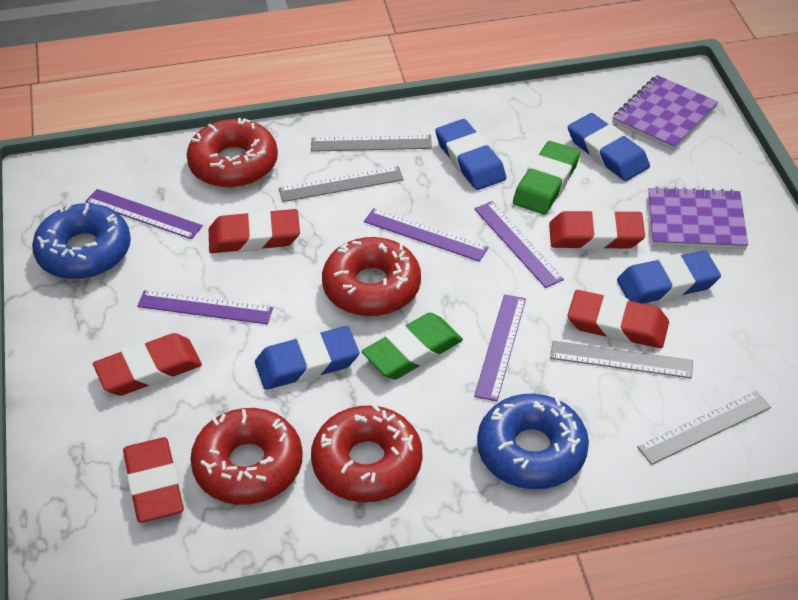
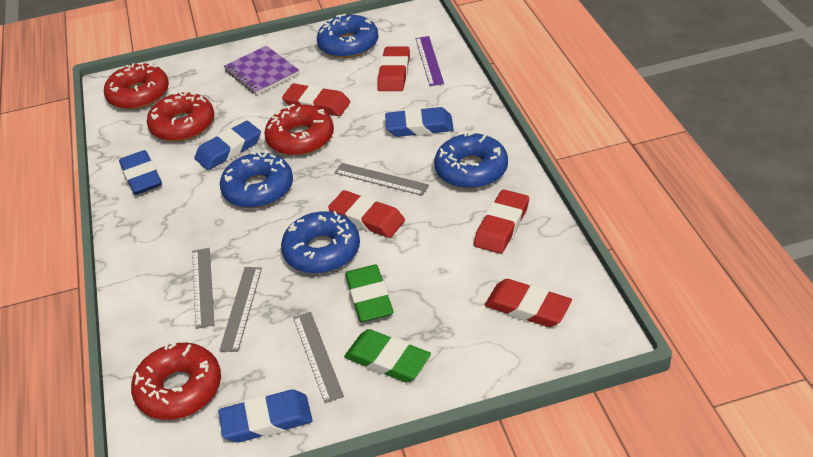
blue donut: [32,203,131,279] [477,394,589,489] = 2 -> [220,152,293,208] [281,211,360,274] [317,14,379,58] [434,132,508,189] = 4
purple notebook: [612,75,718,150] [648,187,748,249] = 2 -> [224,46,299,95] = 1
purple ruler: [85,189,203,239] [137,290,273,324] [364,208,489,262] [474,201,564,288] [474,294,526,401] = 5 -> [415,36,444,86] = 1

